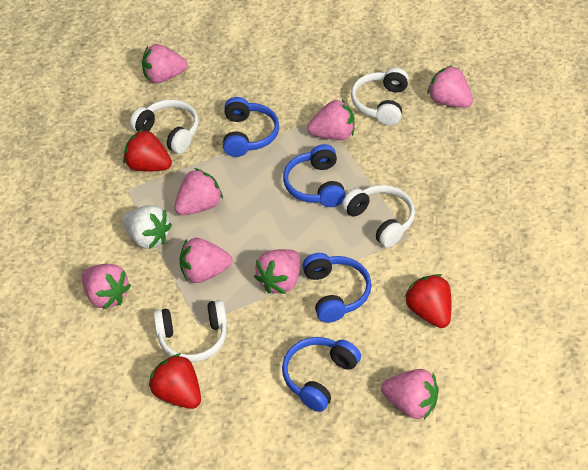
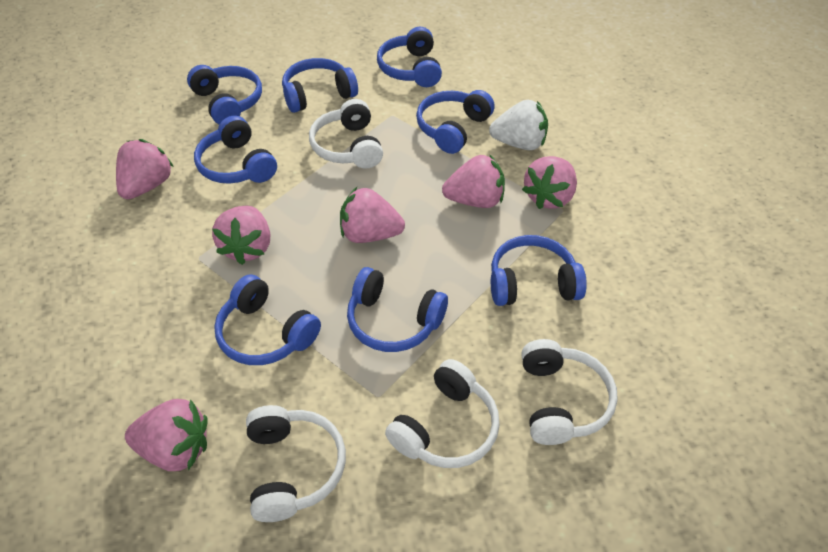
blue headphones: [223,97,279,157] [282,337,361,412] [283,144,346,207] [302,253,371,323] = 4 -> [187,65,262,125] [194,116,277,184] [214,274,321,365] [282,58,358,113] [347,267,448,352] [377,27,442,87] [416,90,495,154] [491,235,587,306] = 8
pink strawberry: [82,264,131,309] [142,44,188,83] [174,168,223,215] [179,238,232,283] [254,249,300,294] [307,100,355,140] [381,369,439,419] [427,65,473,108] = 8 -> [116,139,174,199] [125,399,208,471] [212,206,270,265] [340,187,405,243] [442,154,505,208] [522,156,577,209] = 6
red strawberry: [123,129,172,172] [149,353,201,409] [405,274,452,328] = 3 -> none = 0

